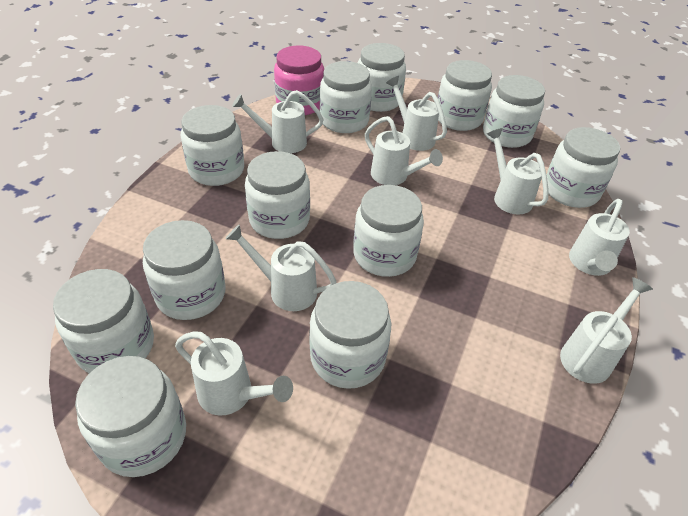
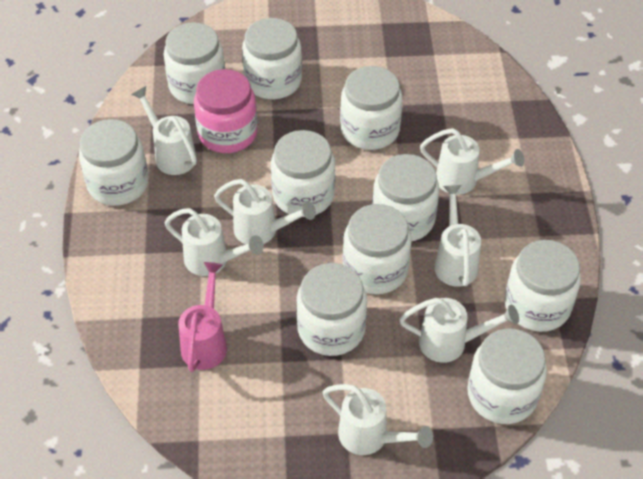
pink watering can: none = 0 -> [178,262,227,372] = 1
white jar: [53,269,154,373] [75,356,186,477] [143,220,226,320] [181,105,244,186] [245,151,310,239] [309,281,391,389] [320,61,372,133] [353,185,424,277] [358,43,406,112] [438,60,492,131] [483,75,545,148] [547,127,620,208] = 12 -> [79,119,149,206] [164,22,225,104] [242,18,302,99] [271,130,335,217] [296,263,367,356] [340,66,403,150] [343,204,412,294] [372,154,439,241] [467,329,547,424] [504,240,581,332] = 10
white watering can: [175,331,293,415] [225,224,336,311] [232,90,324,153] [365,116,443,185] [386,76,447,151] [487,128,549,214] [560,277,653,384] [569,199,630,276] = 8 -> [131,86,197,175] [165,208,264,276] [214,179,316,244] [323,384,433,455] [399,298,519,363] [420,128,524,195] [434,185,481,287] = 7

